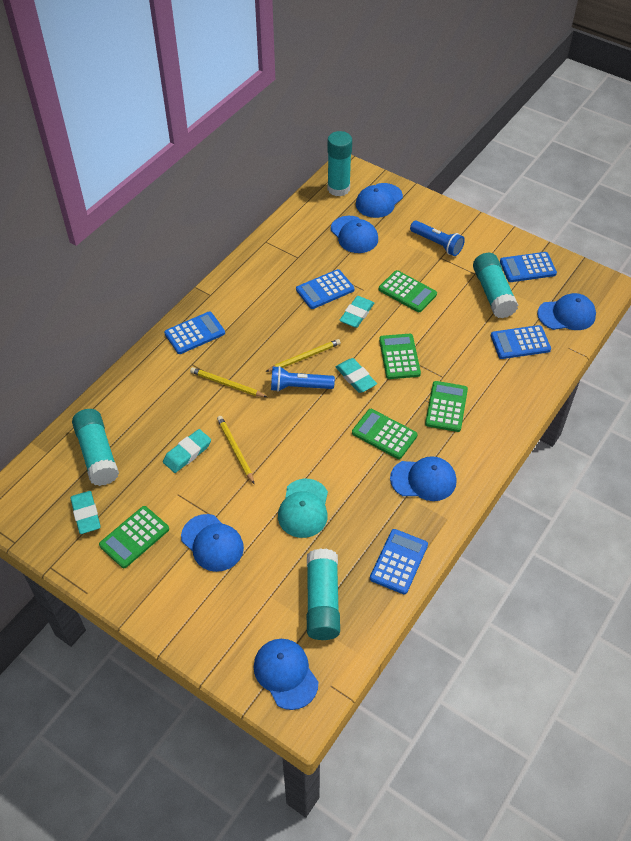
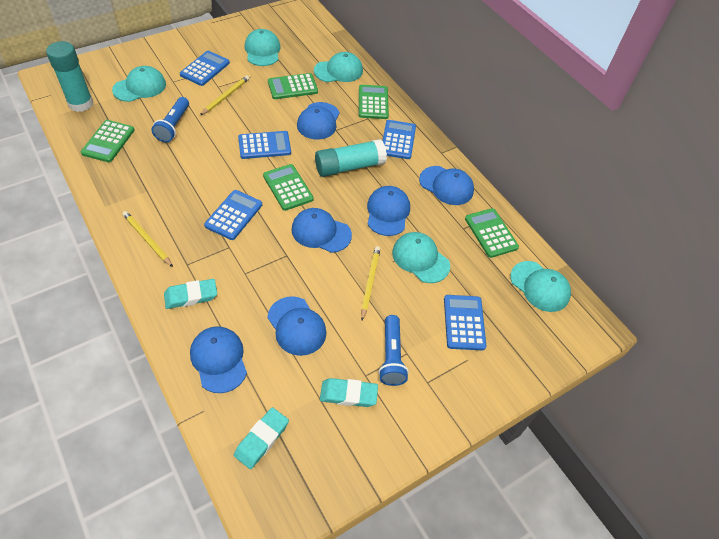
turquoise cap: [278,479,328,538] = 1 -> [112,66,166,102] [245,29,281,66] [314,52,363,82] [392,232,450,283] [510,261,571,312] = 5
turquoise eraser: [70,491,101,534] [163,429,211,473] [336,358,377,393] [339,296,374,328] = 4 -> [164,279,217,309] [234,407,289,469] [320,378,378,407] = 3
turquoise glue stick: [72,409,119,486] [307,548,340,640] [327,131,352,197] [473,253,518,318] = 4 -> [46,41,93,112] [315,139,387,177] = 2

